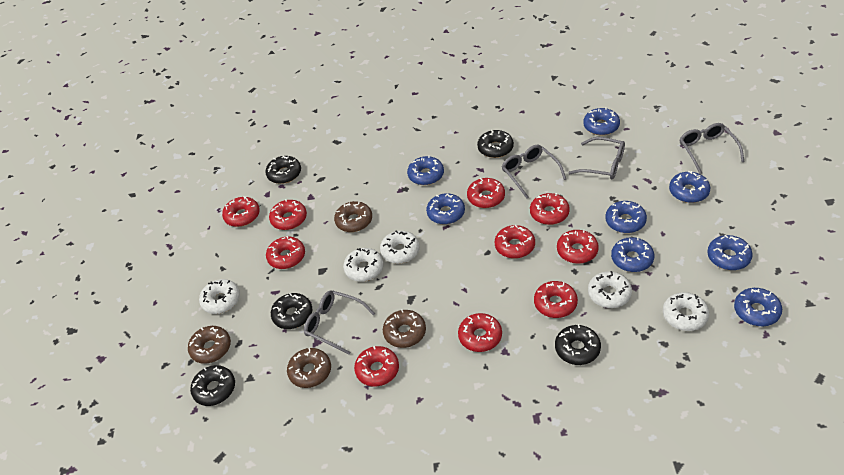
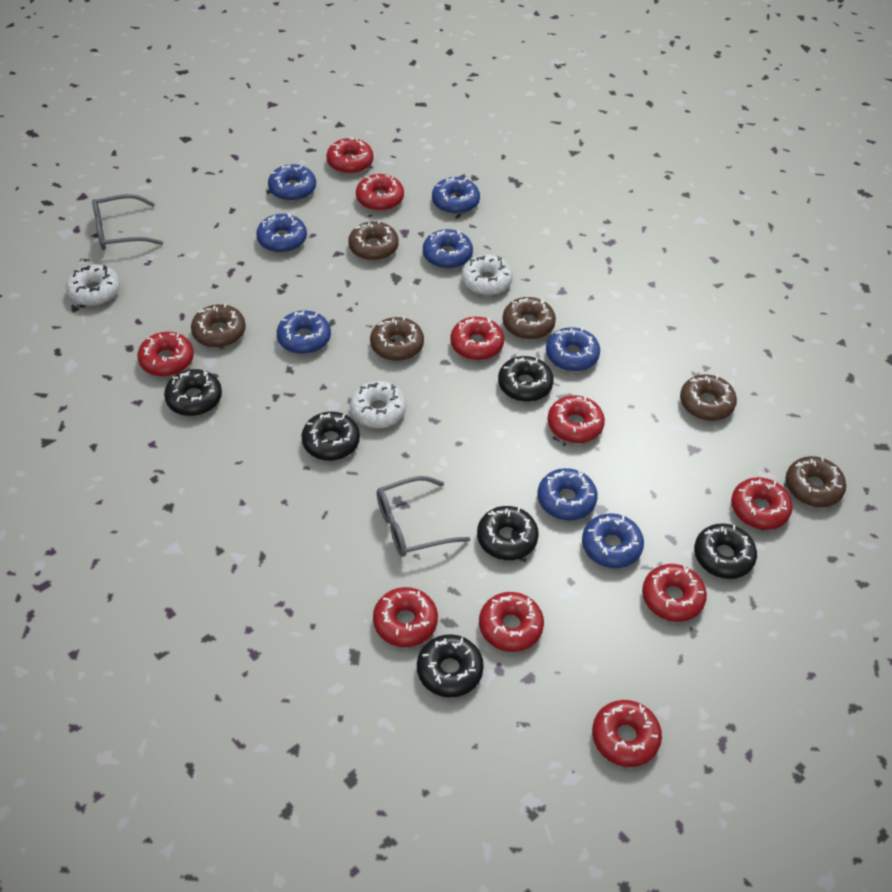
black donut: [190,365,235,406] [265,156,301,184] [271,293,312,329] [477,130,514,158] [555,324,601,365] = 5 -> [164,369,222,416] [301,412,360,461] [417,634,484,698] [477,506,539,560] [498,356,554,402] [694,523,757,579] = 6
brown donut: [188,326,231,364] [287,348,331,388] [334,201,372,232] [383,309,426,348] = 4 -> [191,304,246,348] [348,220,399,261] [370,316,424,361] [503,297,556,339] [680,374,737,421] [786,456,846,507] = 6
grey glasses: [304,290,375,355] [502,145,566,199] [569,137,625,179] [680,123,745,174] = 4 -> [92,194,163,250] [377,476,470,557] = 2
white donut: [199,279,240,314] [343,248,384,282] [380,231,420,264] [588,271,632,308] [663,292,709,331] = 5 -> [66,264,120,306] [350,381,406,428] [461,255,513,295] = 3

